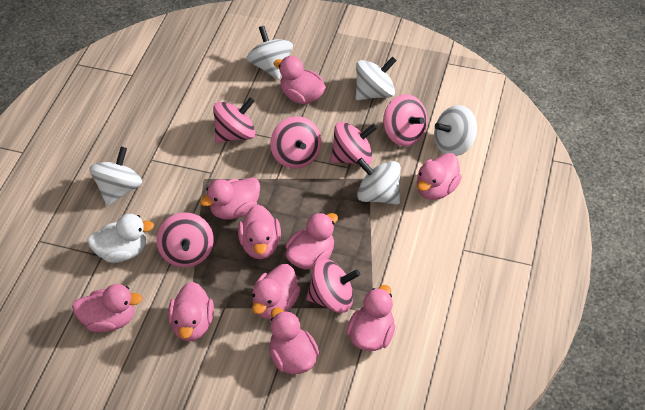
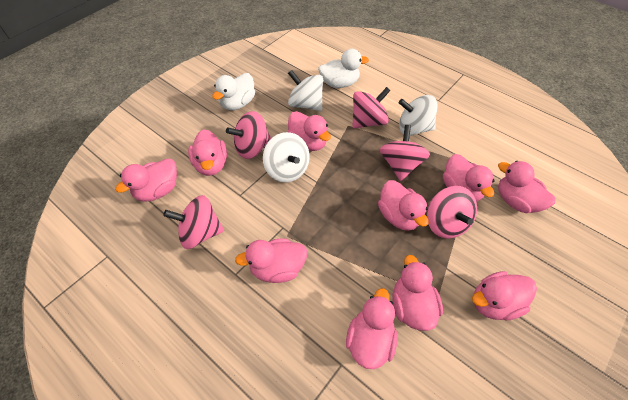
pink spinning top: [156,212,214,268] [213,97,256,143] [270,116,322,169] [306,259,360,313] [331,122,377,165] [383,94,428,146] = 6 -> [163,195,224,249] [226,111,271,159] [352,87,390,129] [380,125,430,181] [427,186,477,238] = 5
white duck: [87,214,154,263] = 1 -> [212,73,255,110] [318,49,369,88] = 2
white spinning top: [89,147,142,206] [246,26,293,80] [356,57,397,100] [357,158,401,205] [434,105,477,156] = 5 -> [263,132,310,182] [288,70,323,111] [398,95,438,136] = 3

